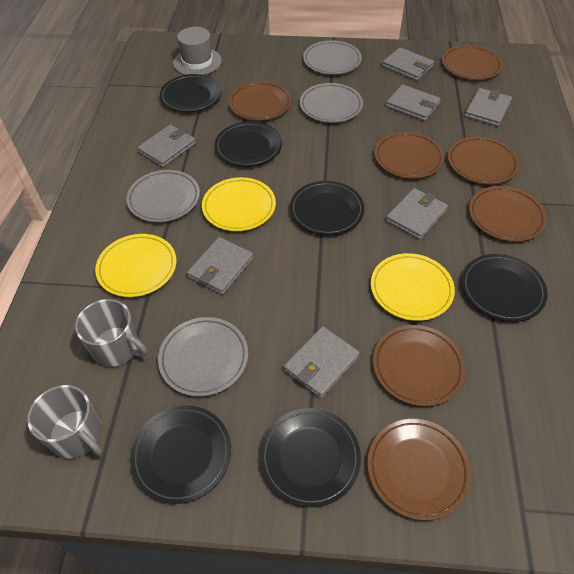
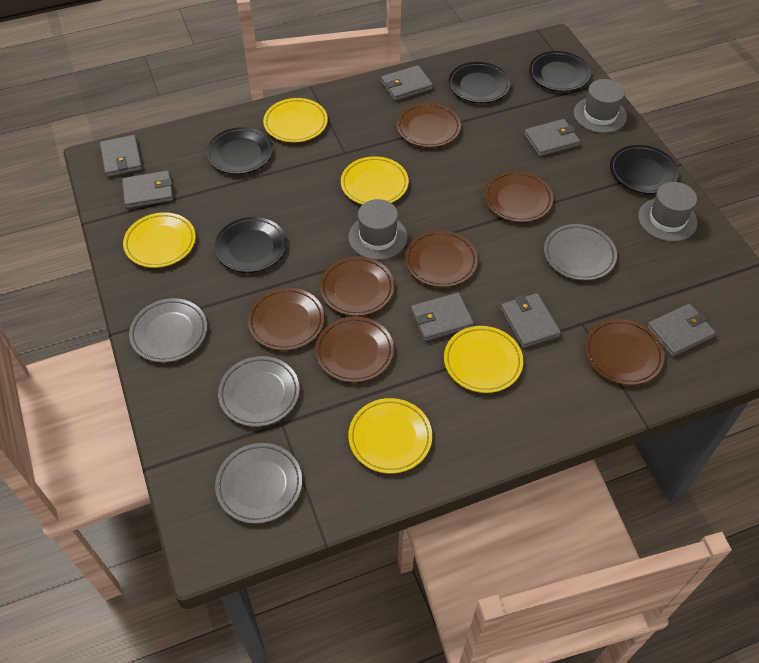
black plate: [130,405,231,504] [160,74,222,112] [215,122,282,167] [260,408,361,507] [290,181,364,235] [461,254,548,322] = 6 -> [206,127,273,174] [214,217,287,273] [449,62,511,103] [529,51,591,92] [610,145,679,194] = 5
grey hat: [173,27,222,75] = 1 -> [348,199,408,260] [574,79,627,133] [638,182,698,242] = 3
grey mug: [27,385,103,459] [75,299,147,367] = 2 -> none = 0
yellow plate: [95,234,176,297] [202,177,276,231] [371,253,455,321] = 3 -> [123,212,196,268] [263,98,328,142] [341,156,409,205] [348,398,432,474] [444,326,523,393] = 5

